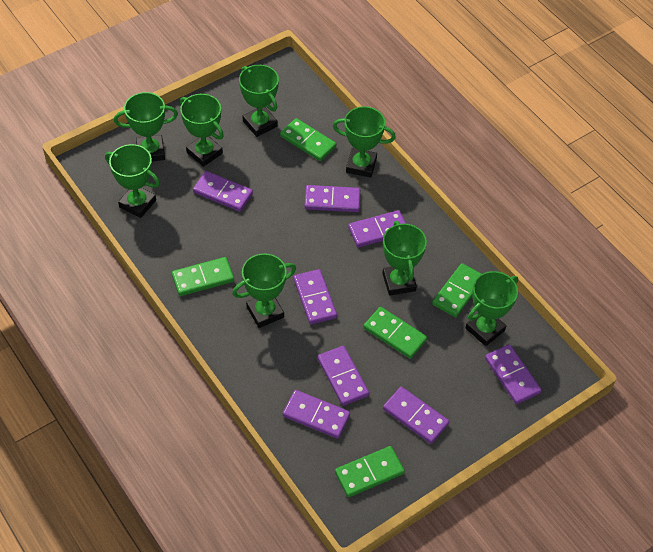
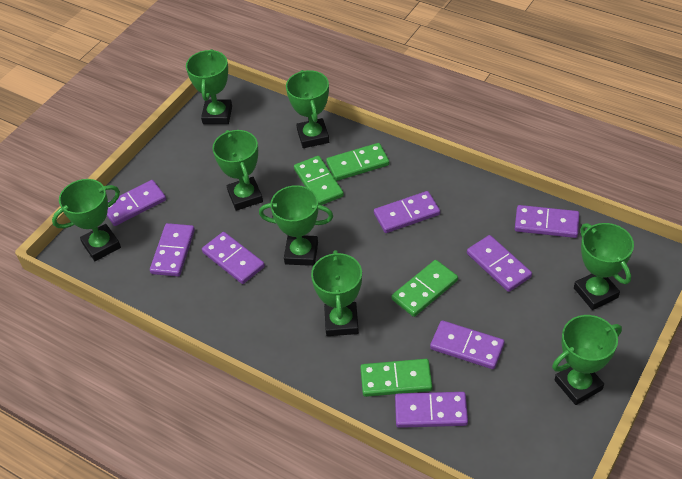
green domino: [172,257,234,296] [280,118,336,161] [335,446,405,497] [363,307,427,359] [432,263,481,317] = 5 -> [294,156,344,205] [326,143,389,181] [360,359,432,397] [392,260,458,317] = 4

